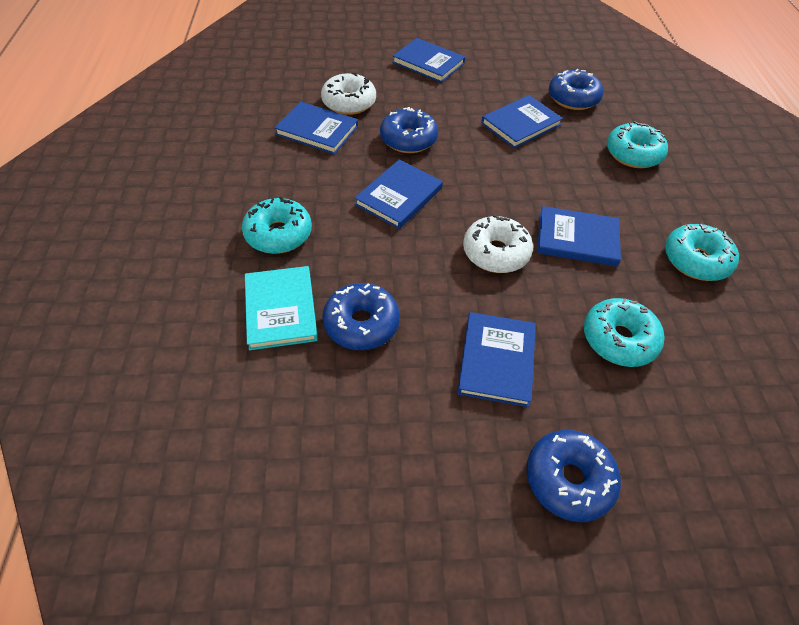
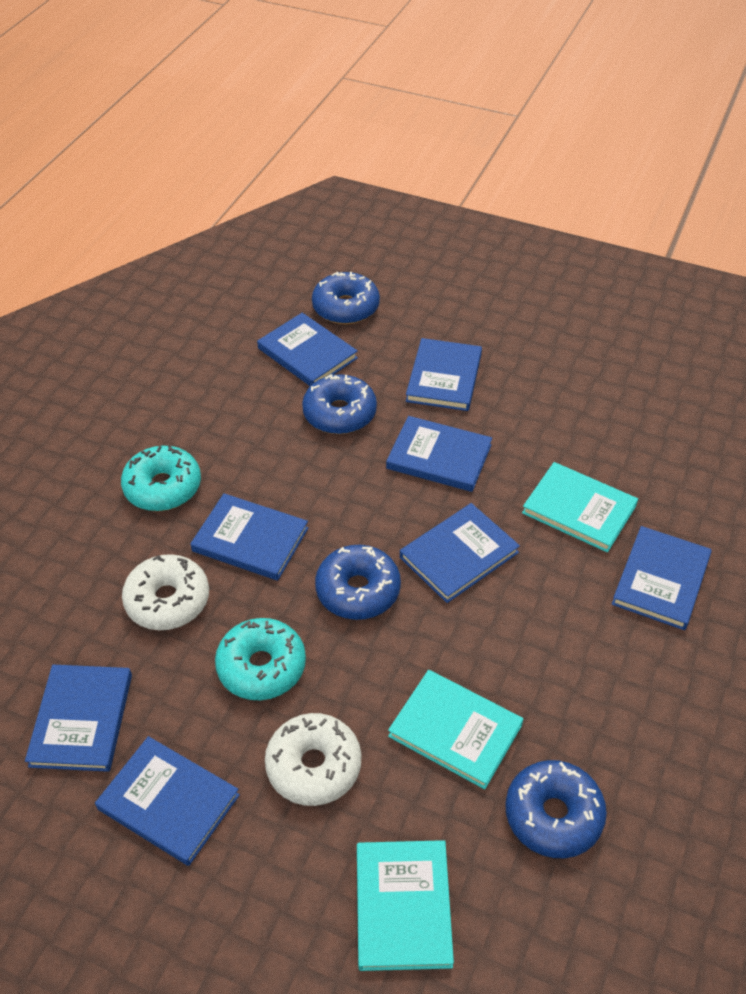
blue book: [274,101,358,154] [355,159,443,229] [392,38,465,83] [457,312,536,407] [481,95,563,148] [537,206,621,266] = 6 -> [25,665,132,772] [95,736,240,866] [190,493,308,581] [257,313,358,386] [386,416,492,492] [400,503,520,603] [406,338,482,411] [612,526,712,630] = 8
turquoise book: [245,266,318,350] = 1 -> [357,840,454,971] [388,670,523,789] [522,462,638,552] = 3
turquoise donut: [242,196,312,254] [584,298,664,367] [607,121,668,168] [665,224,739,281] = 4 -> [121,445,201,511] [215,618,306,700] = 2

